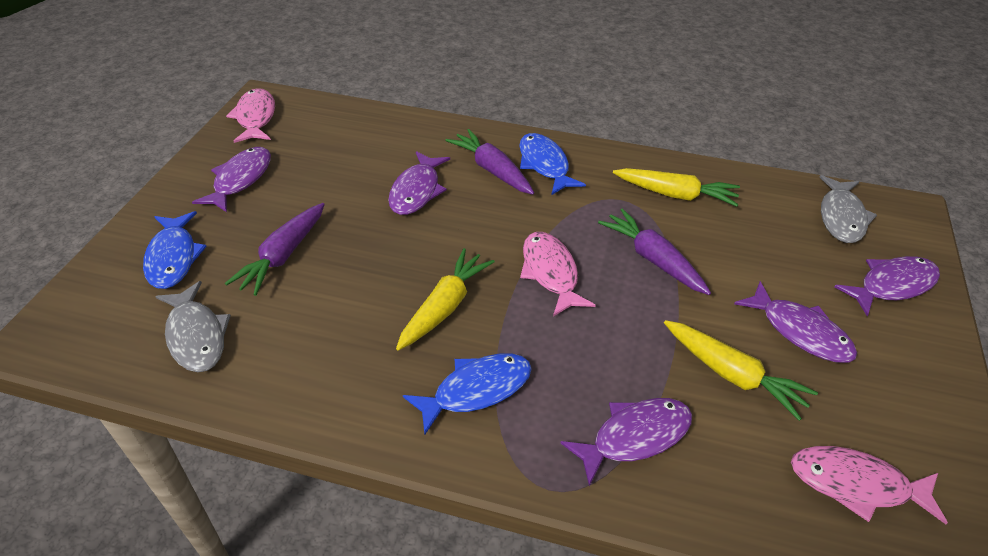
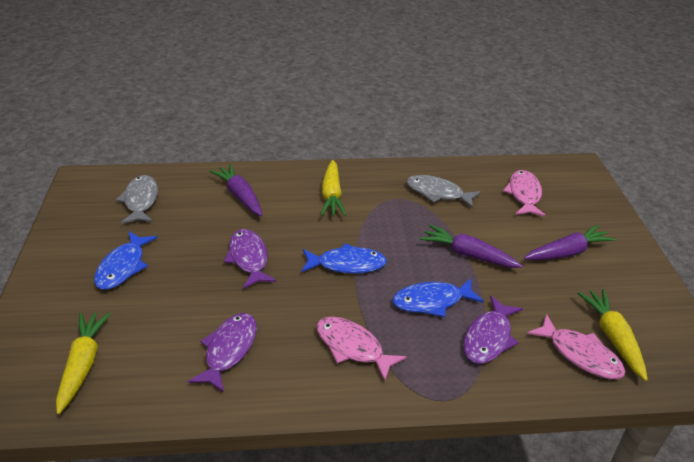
purple fish: [192,147,271,212] [388,151,450,215] [560,398,692,486] [734,281,857,363] [834,256,940,316] = 5 -> [188,313,257,393] [224,229,276,289] [463,296,523,364] = 3

